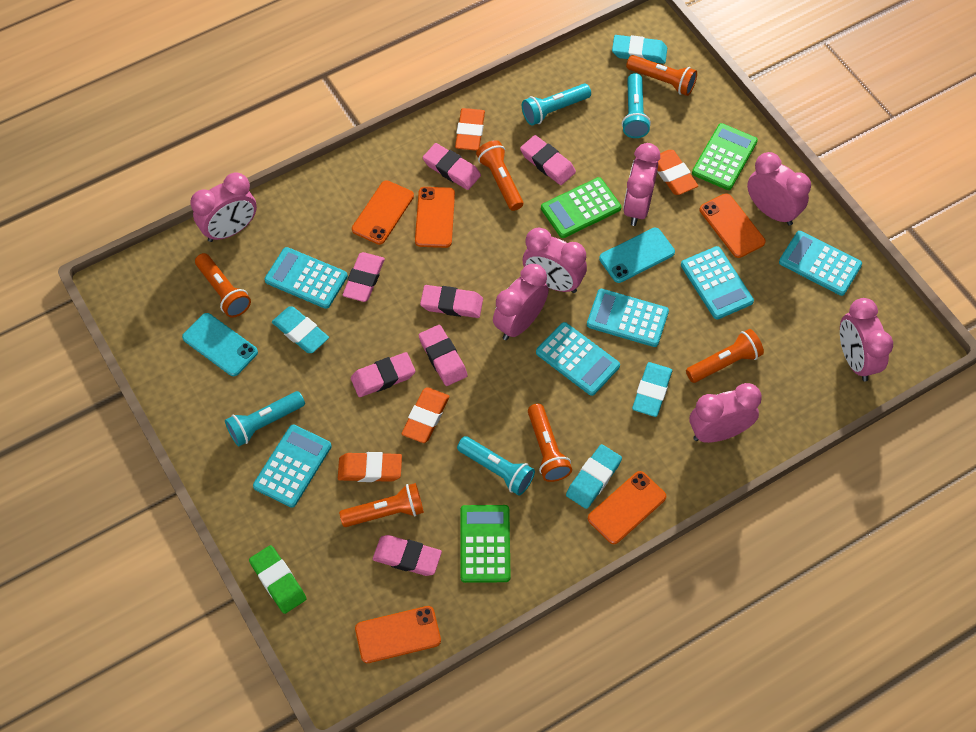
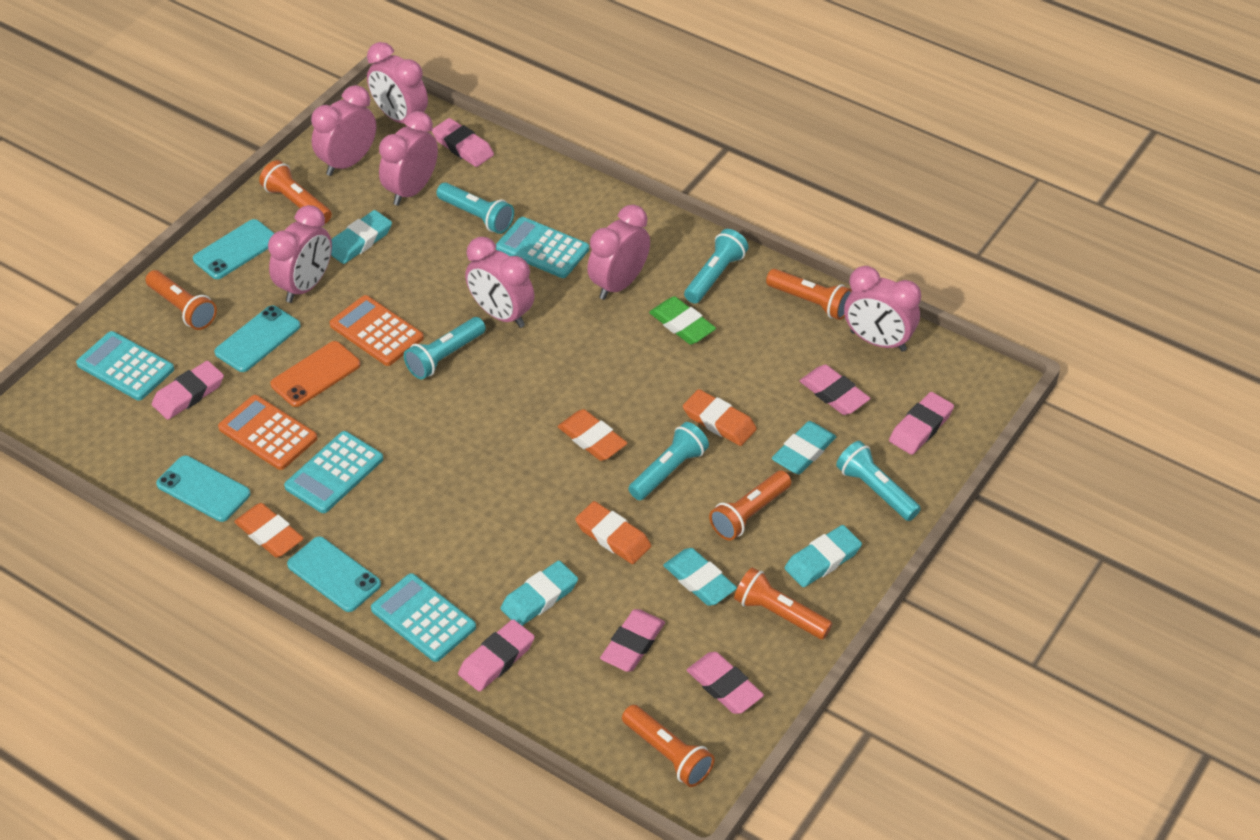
green calculator: [461,505,510,583] [541,177,621,238] [692,123,758,190] = 3 -> none = 0
orange calculator: none = 0 -> [218,395,317,470] [330,295,424,366] = 2
orange phone: [352,180,414,245] [355,606,441,663] [415,187,455,248] [588,471,666,544] [700,193,766,258] = 5 -> [270,341,361,407] = 1
turquoise calculator: [253,425,332,508] [264,247,348,309] [536,322,620,396] [587,289,669,347] [681,246,754,320] [779,231,862,296] = 6 -> [76,331,174,401] [284,431,383,513] [371,573,476,662] [496,217,589,278] = 4
turquoise eraser: [272,306,329,353] [566,444,622,509] [612,35,667,64] [632,362,672,417] = 4 -> [331,210,392,264] [501,561,578,626] [663,548,737,606] [772,421,836,474] [785,525,862,587] = 5
turquoise flashlight: [225,391,305,446] [457,436,535,495] [522,84,591,126] [622,73,651,138] = 4 -> [404,317,486,379] [436,183,514,234] [628,422,709,500] [684,229,749,304] [836,441,921,521] = 5
turquoise phone: [182,313,258,376] [599,228,675,283] = 2 -> [156,456,251,522] [193,219,274,279] [214,305,301,372] [287,537,381,612] = 4

